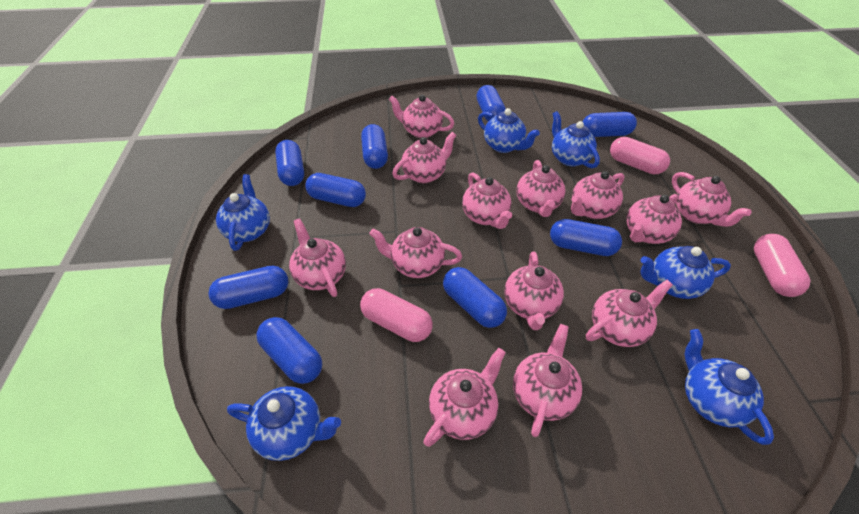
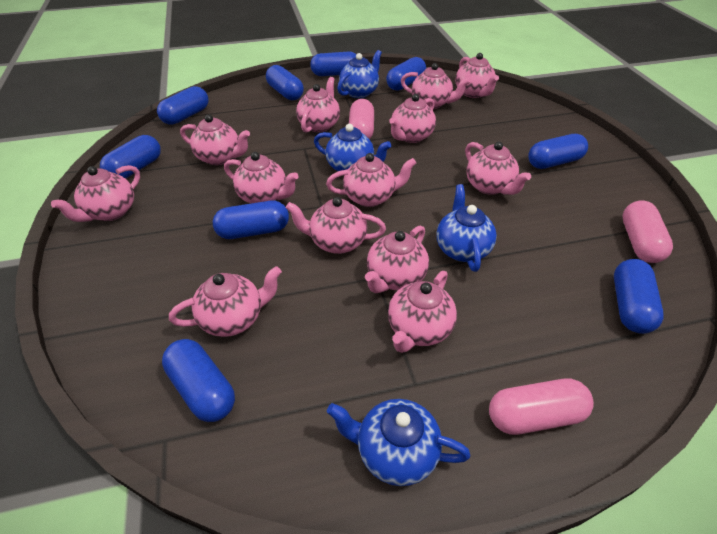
blue teapot: [216,174,270,251] [227,386,341,461] [478,108,540,153] [552,111,600,168] [640,246,731,299] [685,329,774,445] = 6 -> [314,124,391,171] [327,399,470,486] [337,50,382,98] [436,184,497,272] = 4

